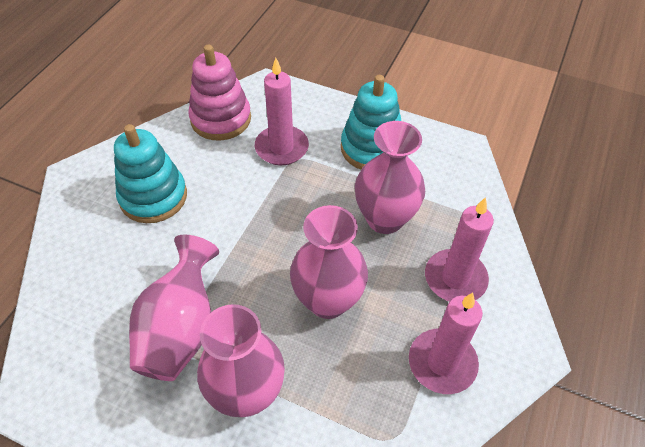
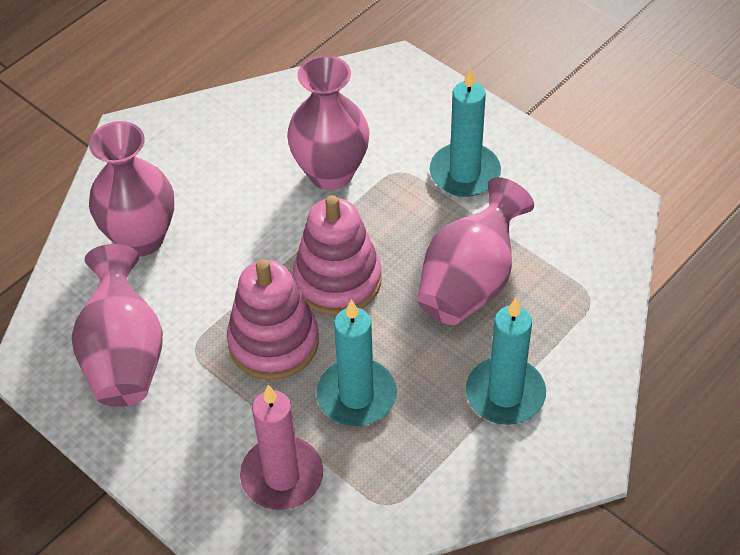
pink candle: [255,58,309,165] [409,293,483,394] [425,197,494,302] = 3 -> [240,385,323,510] = 1
pink stacking toy: [188,44,251,141] = 1 -> [227,259,319,380] [293,195,381,316] = 2
turquoise candle: none = 0 -> [317,299,397,426] [430,67,501,197] [466,298,546,425] = 3
turquoise stacking toy: [114,124,187,223] [341,75,401,169] = 2 -> none = 0

